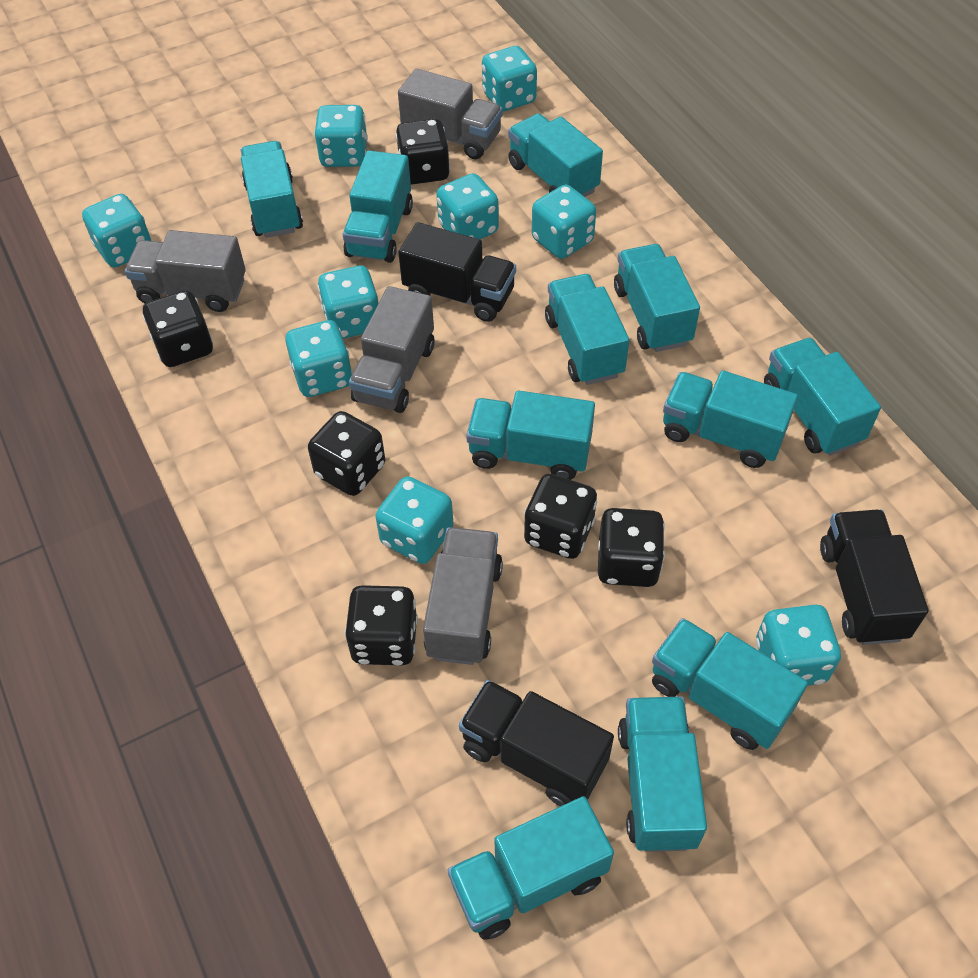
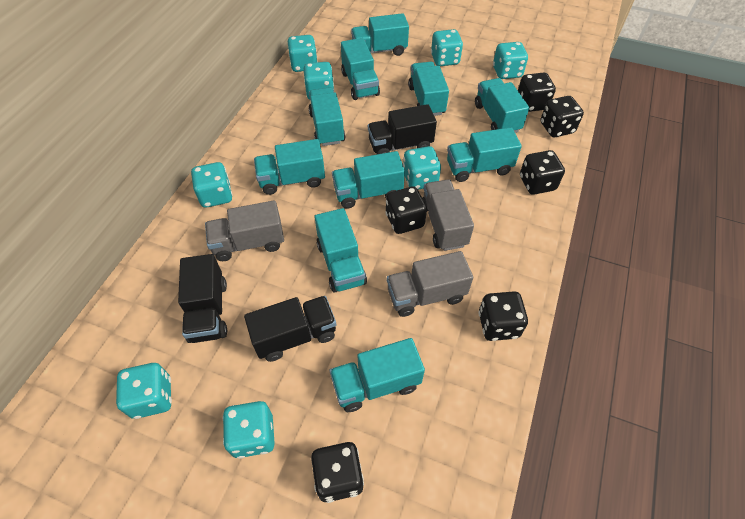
grey truck: [125,230,246,312] [349,286,434,413] [398,69,503,159] [423,527,503,665] = 4 -> [205,200,284,261] [387,251,473,317] [422,179,474,251] = 3
turquoise dice: [82,194,152,268] [285,320,353,397] [314,105,368,167] [318,266,378,339] [375,476,454,564] [436,173,499,239] [482,46,537,112] [532,185,596,259] [756,604,841,686] = 9 -> [116,363,172,419] [191,162,233,208] [223,401,275,459] [288,35,318,72] [304,62,334,100] [403,146,441,190] [431,29,463,66] [493,42,528,79] = 8
turquoise truck: [241,141,303,238] [343,150,413,263] [448,796,614,940] [466,390,595,480] [508,113,603,197] [545,274,629,385] [614,244,700,352] [618,696,707,852] [652,618,808,750] [663,370,798,468] [764,338,881,456] = 11 -> [254,139,325,195] [309,87,346,146] [315,208,367,293] [330,338,425,412] [332,151,405,209] [341,38,380,100] [351,13,409,56] [408,62,449,116] [447,127,522,182] [475,78,529,133] = 10

